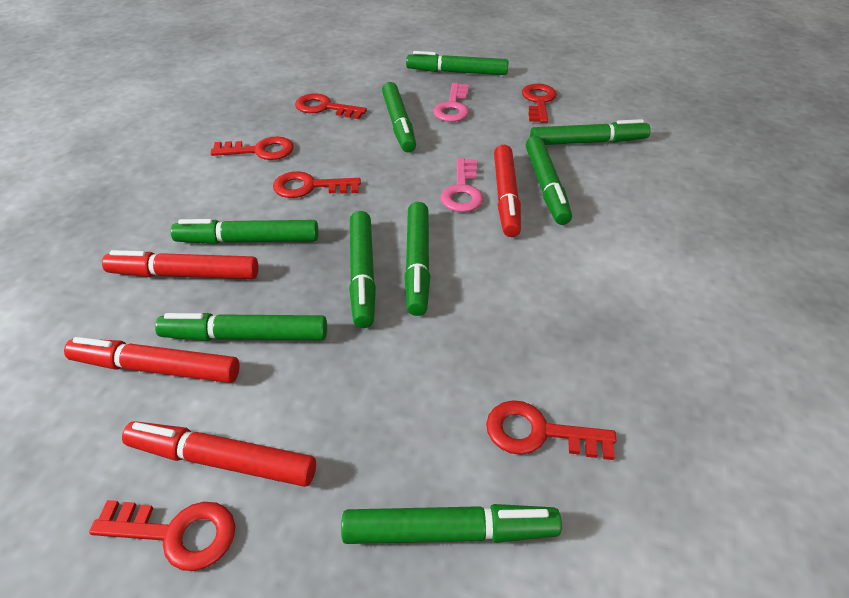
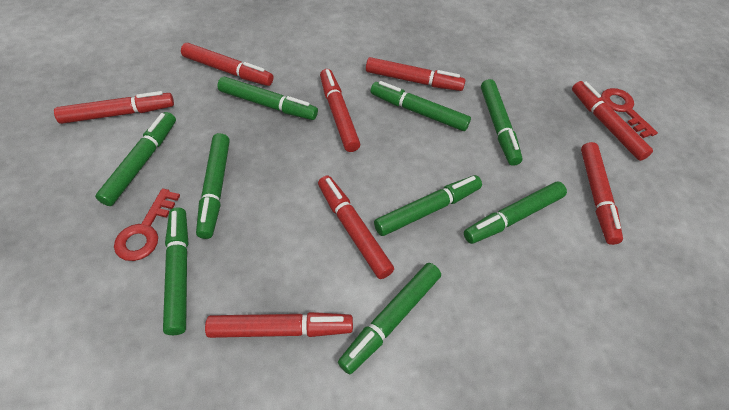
pink key: [433,83,469,122] [440,158,483,212] = 2 -> none = 0
red key: [89,500,235,571] [210,136,294,160] [273,171,361,198] [295,93,367,119] [486,400,616,460] [522,84,557,123] = 6 -> [114,188,180,261] [601,88,658,138] = 2
red marker: [64,337,239,383] [102,250,259,279] [122,421,316,487] [494,145,521,237] = 4 -> [54,91,174,124] [181,43,273,86] [205,312,353,338] [318,176,394,279] [320,69,360,152] [366,57,466,91] [572,81,653,161] [581,142,623,245] = 8

